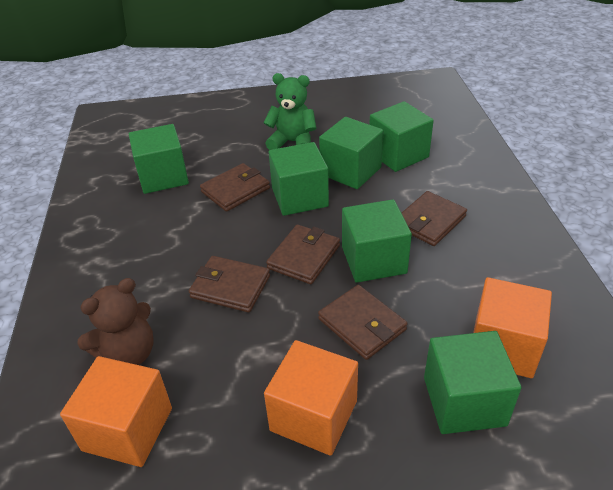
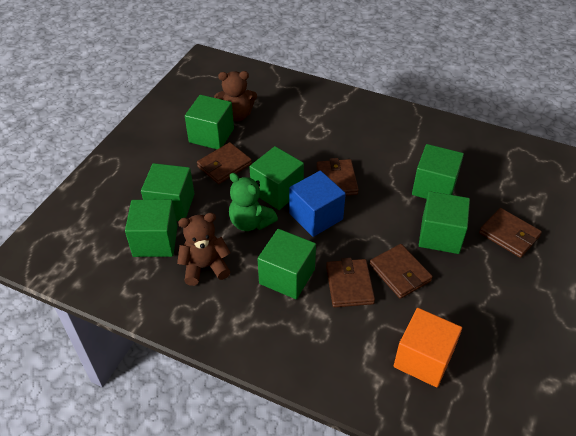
blue cube: none = 0 -> [289,171,346,237] = 1
brown teddy bear: [77,278,153,365] = 1 -> [177,213,231,286] [214,71,257,122] = 2
green cube: [129,124,189,194] [269,142,329,216] [319,117,383,189] [342,199,412,283] [369,101,434,172] [424,331,521,434] = 6 -> [125,200,178,257] [141,163,194,221] [185,95,234,149] [250,146,304,210] [258,229,316,299] [412,144,464,199] [419,191,470,254] = 7
orange cube: [60,356,172,467] [264,340,358,456] [473,277,552,378] = 3 -> [394,308,462,387] = 1

